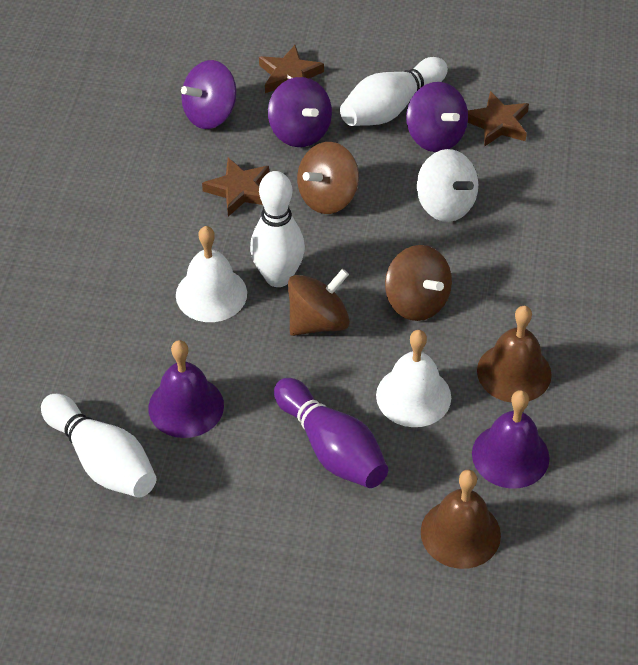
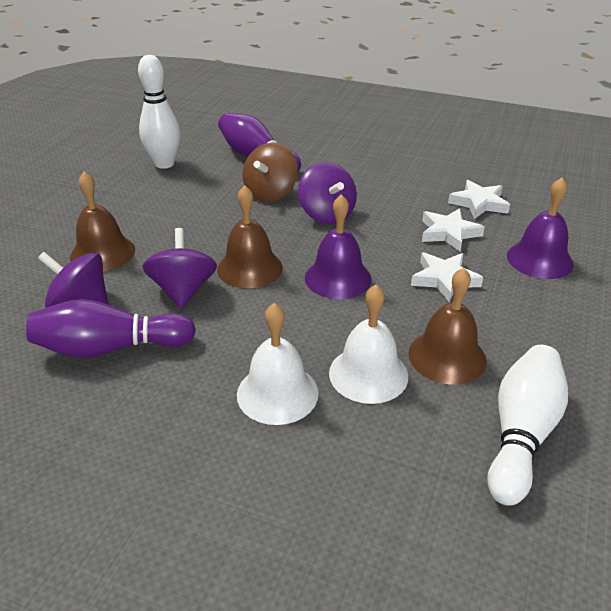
brown bell: [421,470,501,569] [477,306,552,403] = 2 -> [70,172,135,271] [217,185,283,288] [408,268,487,385] = 3
brown spinning top: [288,269,350,336] [297,142,359,214] [385,245,452,321] = 3 -> [243,143,298,202] = 1
brown star: [202,158,269,217] [259,45,324,93] [468,91,529,147] = 3 -> none = 0
purple bowling pin: [274,378,388,488] = 1 -> [26,299,196,358] [218,113,301,171] = 2
white bowling pin: [41,394,156,497] [250,171,305,287] [340,57,448,126] = 3 -> [138,55,181,169] [487,345,568,506] = 2
white spinning top: [417,149,478,222] = 1 -> none = 0
white star: none = 0 -> [411,252,483,302] [422,208,485,252] [448,180,510,219] = 3

